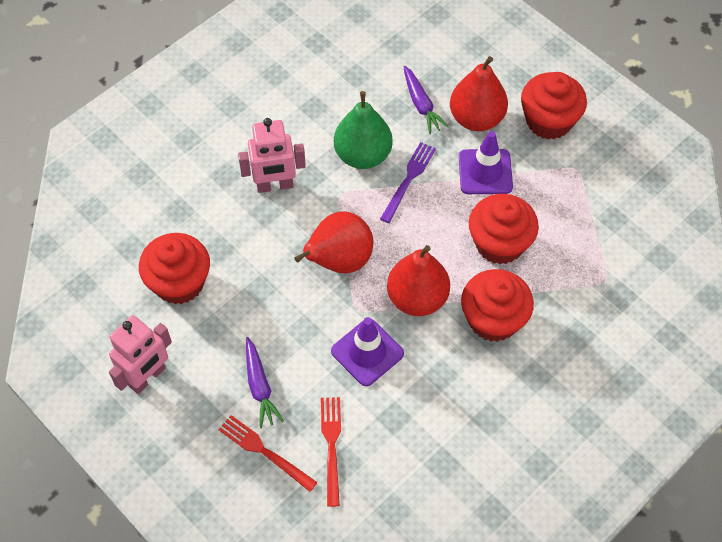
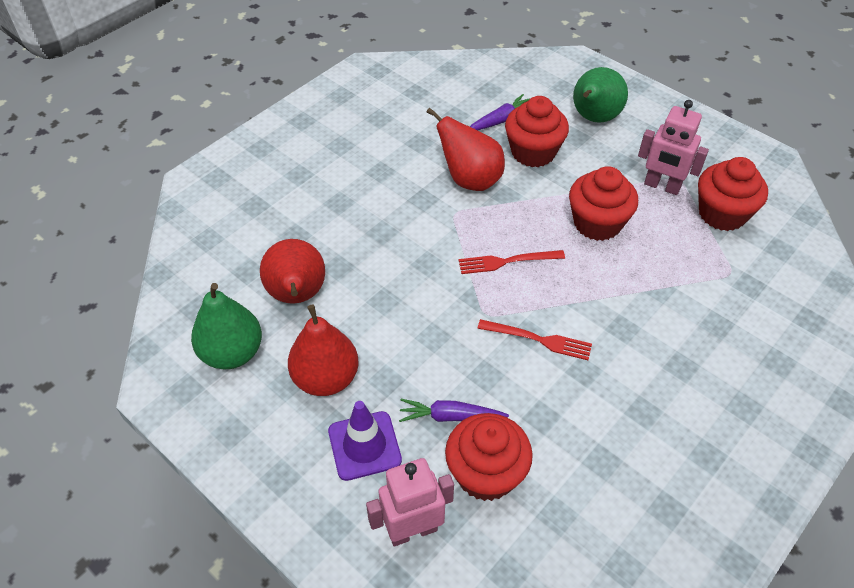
green pear: [334,91,393,169] = 1 -> [191,283,262,369] [573,67,628,123] = 2
purple fork: [380,142,436,223] = 1 -> none = 0
purple traffic cone: [331,317,404,386] [459,131,513,194] = 2 -> [328,401,402,481] = 1

